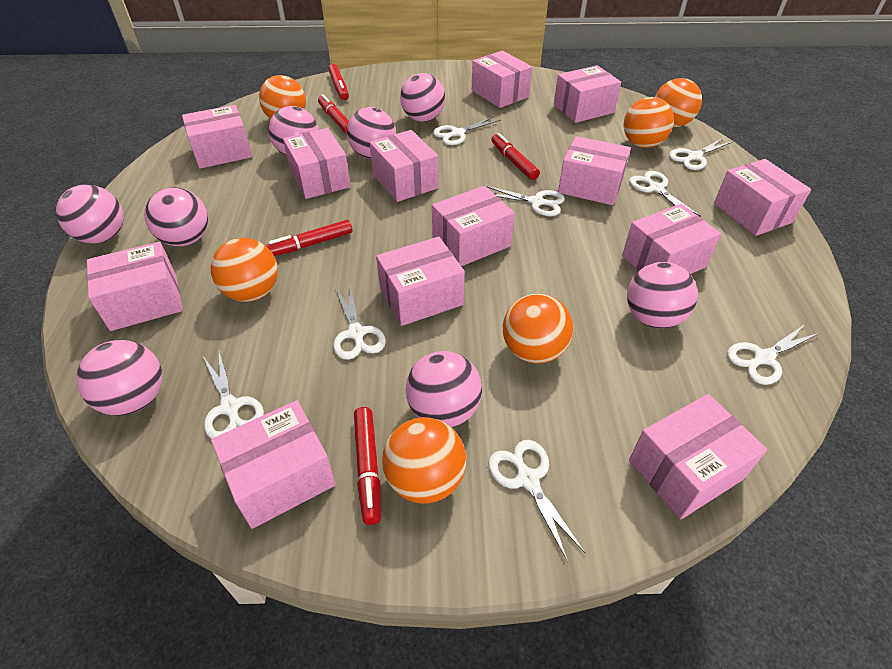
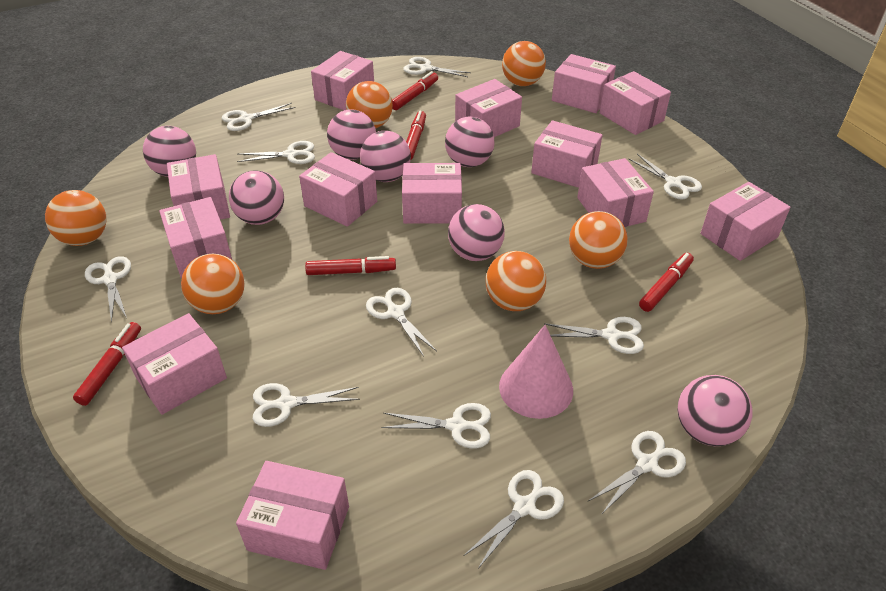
pink ball: [56,185,124,244] [76,340,163,416] [144,187,208,246] [269,106,319,156] [347,107,396,159] [400,73,445,122] [405,351,482,427] [627,262,698,329] = 8 -> [143,126,196,177] [229,170,284,225] [327,110,376,160] [360,131,411,182] [445,117,495,167] [448,204,505,261] [677,375,753,446] = 7
pink cone: none = 0 -> [499,325,573,419] = 1
white scissors: [203,351,264,439] [333,283,386,360] [433,116,501,145] [486,186,565,216] [488,440,586,562] [629,171,701,217] [669,137,732,170] [727,324,820,385] = 8 -> [85,256,131,323] [222,103,295,131] [237,141,315,164] [253,383,360,427] [366,288,437,357] [381,403,491,449] [403,57,471,77] [463,470,564,569] [544,317,644,354] [588,431,686,515] [629,154,702,199] = 11

